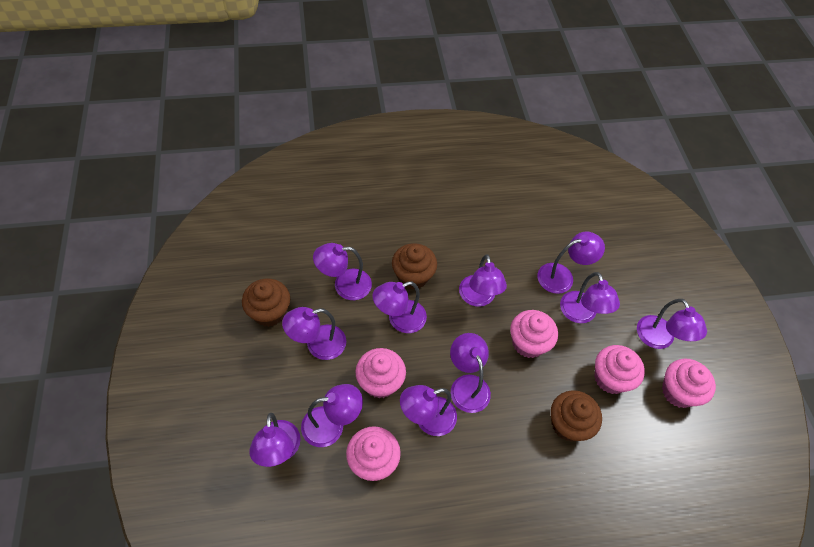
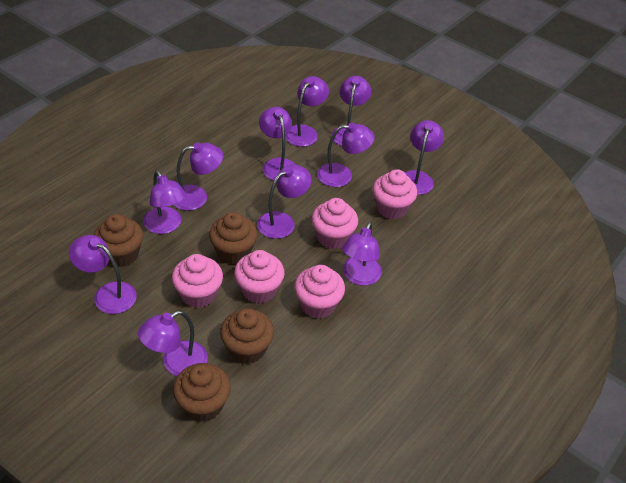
brown cupcake: [242,278,290,327] [392,243,437,290] [551,390,602,442] = 3 -> [94,214,143,267] [173,363,231,422] [209,212,258,265] [220,308,274,364] = 4

